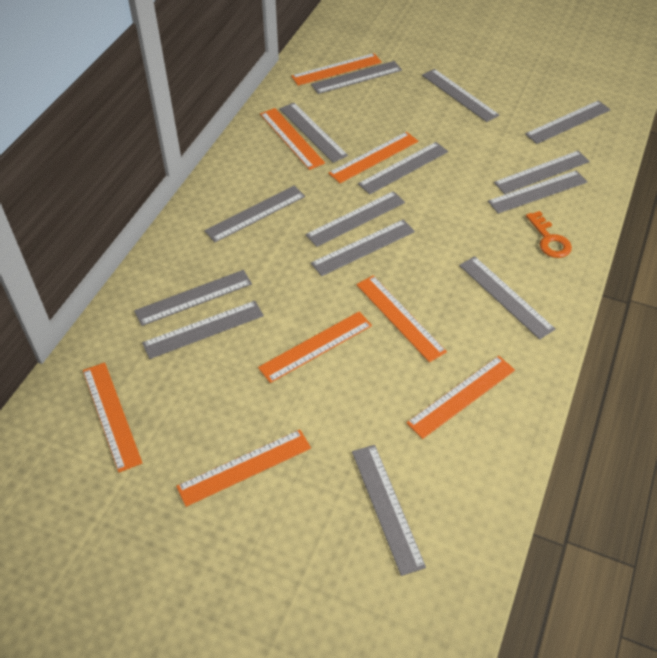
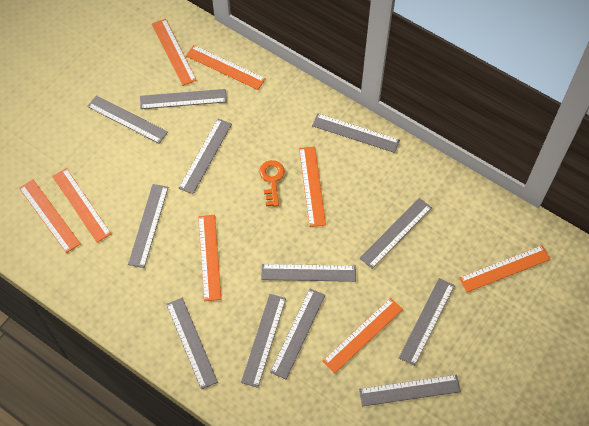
grey ruler: [134,270,252,326] [142,301,264,359] [204,186,305,242] [279,103,348,163] [305,191,405,247] [311,61,402,94] [311,220,415,276] [352,445,426,576] [358,142,448,194] [422,69,499,122] [459,256,555,340] [488,170,587,214] [494,151,590,194] [525,100,611,144] = 14 -> [87,95,168,144] [128,184,168,268] [140,89,227,109] [166,298,218,389] [179,119,232,194] [241,294,286,388] [261,264,356,282] [270,289,325,379] [312,113,400,153] [359,375,461,407] [360,198,432,269] [399,278,455,366] = 12

